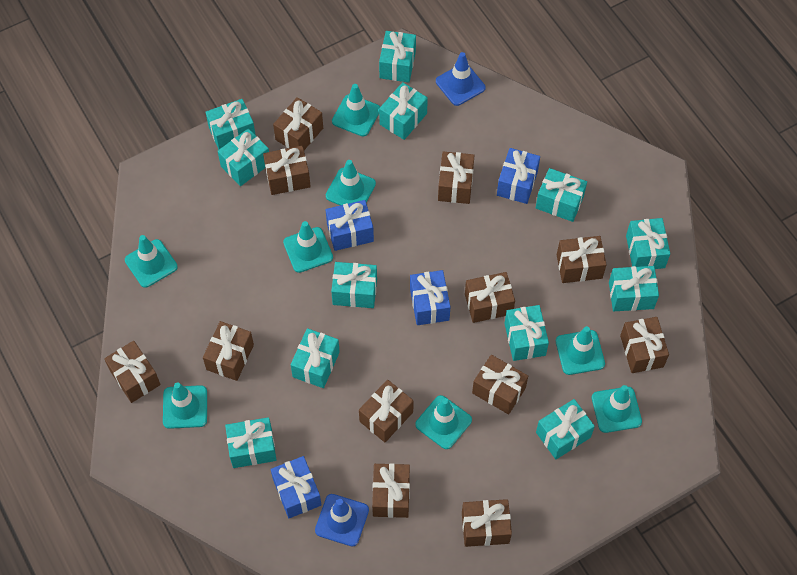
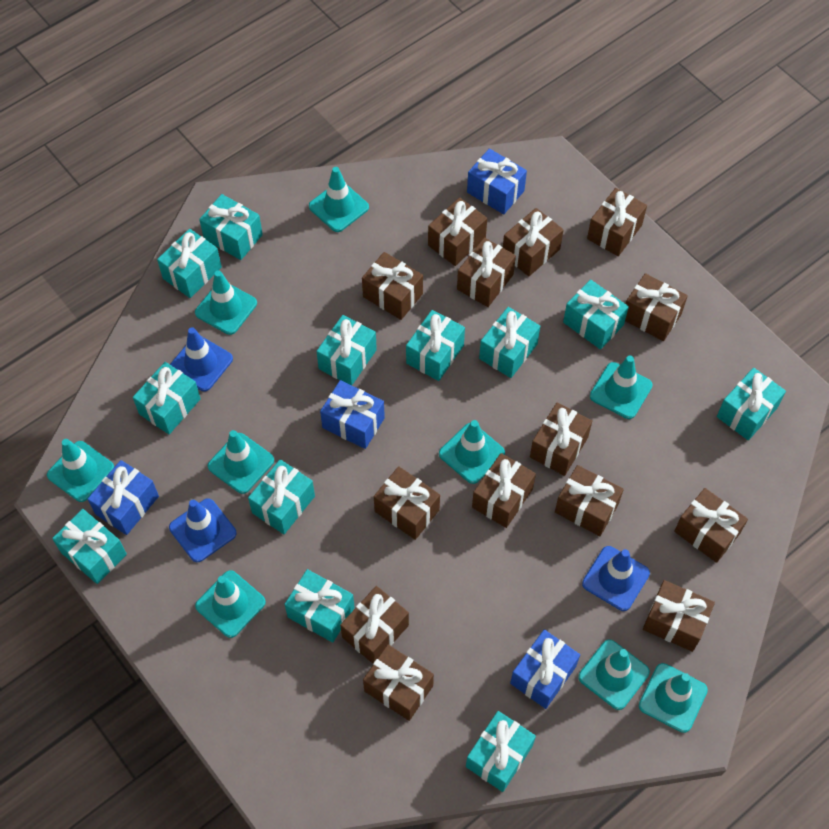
blue traffic cone: [315,494,369,547] [436,52,486,106] = 2 -> [169,498,237,562] [170,327,233,391] [582,546,650,611] = 3
brown gift: [104,341,161,403] [203,321,254,381] [263,146,311,195] [273,97,323,150] [359,380,414,442] [372,463,410,518] [438,152,475,204] [462,499,512,547] [465,272,515,323] [472,355,528,414] [557,236,607,283] [620,317,669,373] = 12 -> [340,586,409,664] [362,252,423,320] [363,645,434,721] [374,466,440,540] [428,197,487,266] [457,238,516,307] [472,453,536,528] [503,208,563,276] [530,402,592,476] [555,465,624,536] [587,188,647,256] [625,273,688,341] [643,580,715,652] [674,488,748,563] = 14
turquoise traffic cone: [125,235,178,288] [163,382,207,429] [283,221,333,273] [326,160,376,205] [332,84,380,136] [415,395,472,449] [556,326,605,375] [592,385,642,433] = 8 -> [47,439,114,502] [195,270,257,335] [195,570,266,638] [208,430,274,494] [309,167,369,232] [439,420,505,484] [578,640,650,710] [590,356,652,419] [639,663,708,733] = 9

